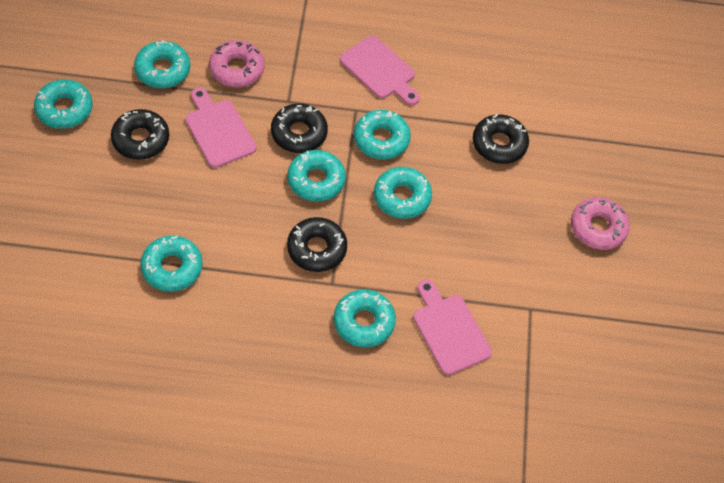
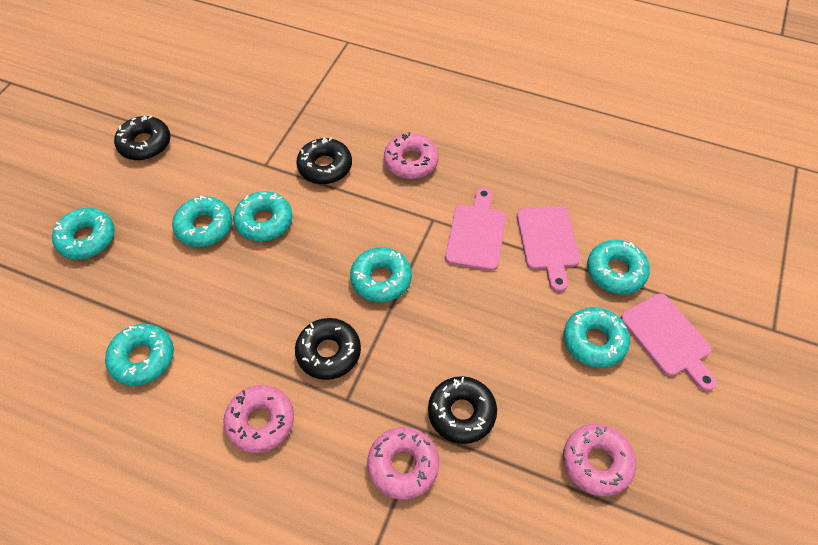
pink donut: [209,40,264,87] [571,197,630,250] = 2 -> [223,385,294,453] [367,427,439,500] [384,132,439,179] [563,424,636,497] = 4

